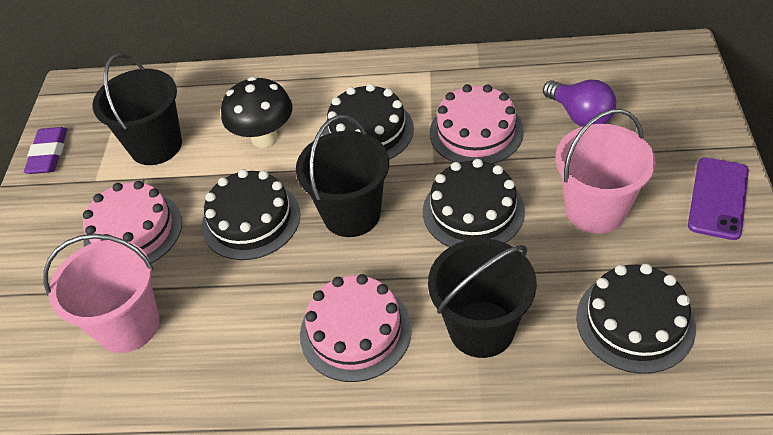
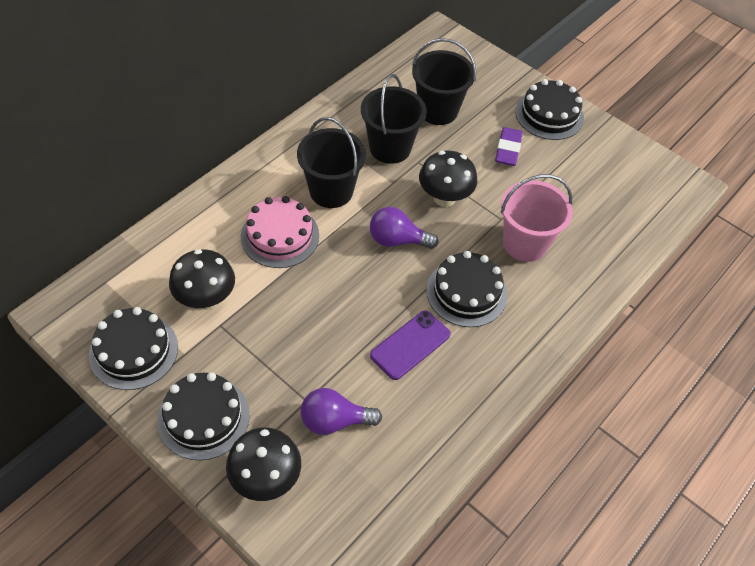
black mushroom: [221,77,293,148] = 1 -> [169,249,235,310] [226,427,301,501] [419,151,478,207] = 3
pink bucket: [43,234,160,353] [555,109,656,234] = 2 -> [501,174,573,262] = 1
pink cake: [83,181,182,264] [300,274,412,382] [430,84,524,164] = 3 -> [241,196,319,268] = 1
purple light bulb: [543,80,616,127] = 1 -> [301,388,382,435] [370,207,439,249] = 2

